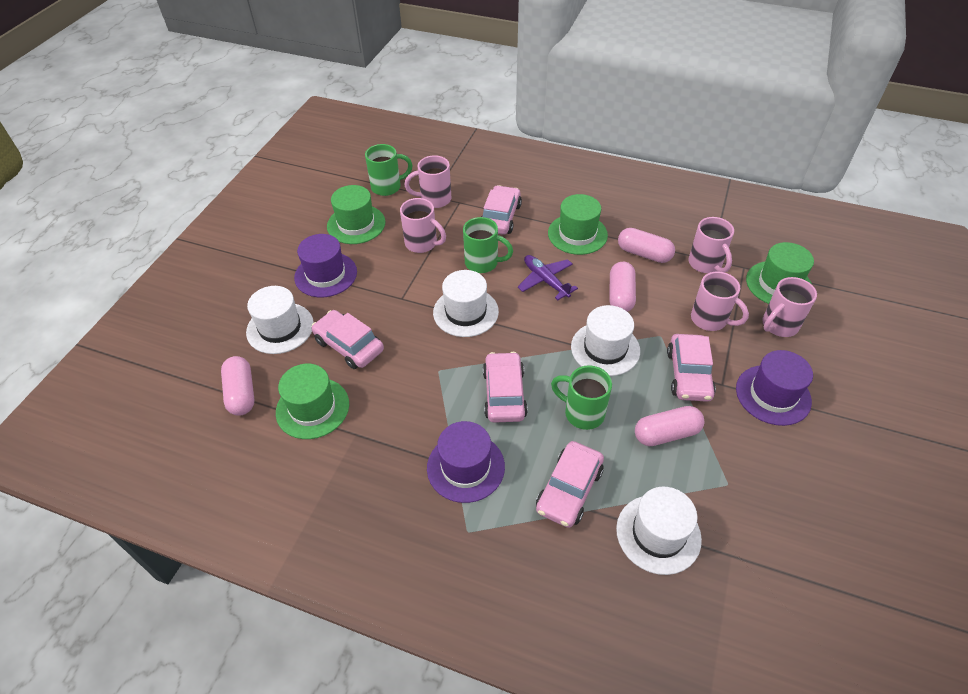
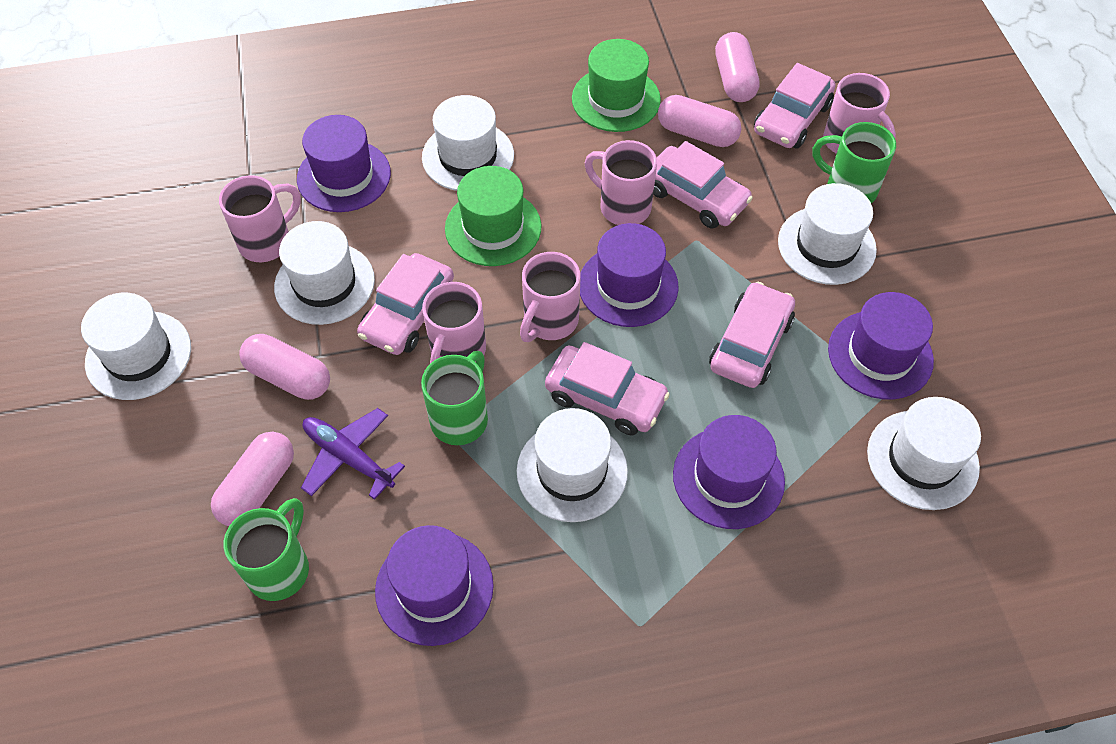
green hat: [276,364,349,439] [327,185,385,244] [548,194,608,255] [746,242,814,304] = 4 -> [445,166,542,266] [572,39,661,132] = 2
purple hat: [294,234,357,297] [427,421,505,503] [736,350,813,426] = 3 -> [297,115,391,212] [375,525,494,646] [580,223,678,327] [673,415,785,529] [828,292,934,400] = 5
white hat: [246,286,314,354] [433,270,499,337] [571,305,640,376] [616,487,702,575] = 4 -> [81,293,191,400] [274,221,375,325] [422,95,514,191] [517,408,628,522] [778,183,877,285] [867,397,981,510] = 6

